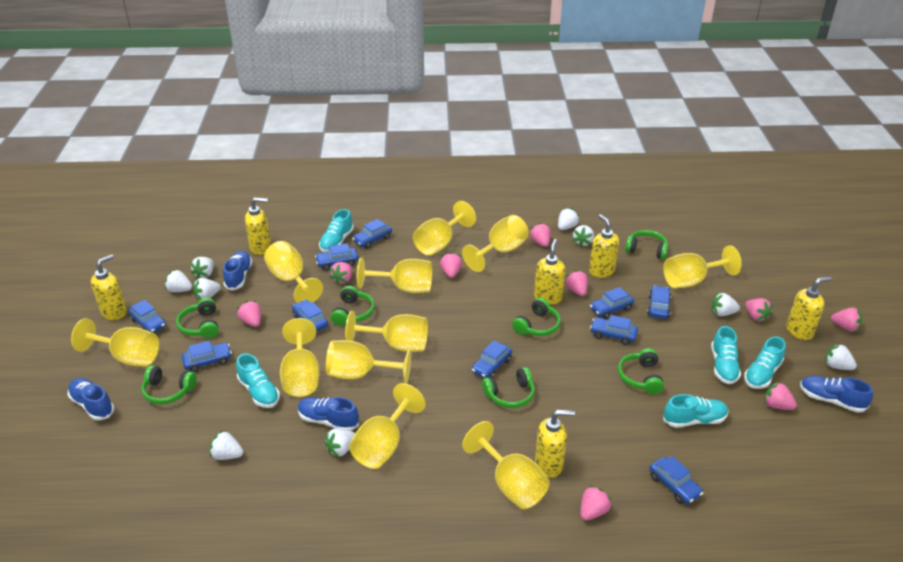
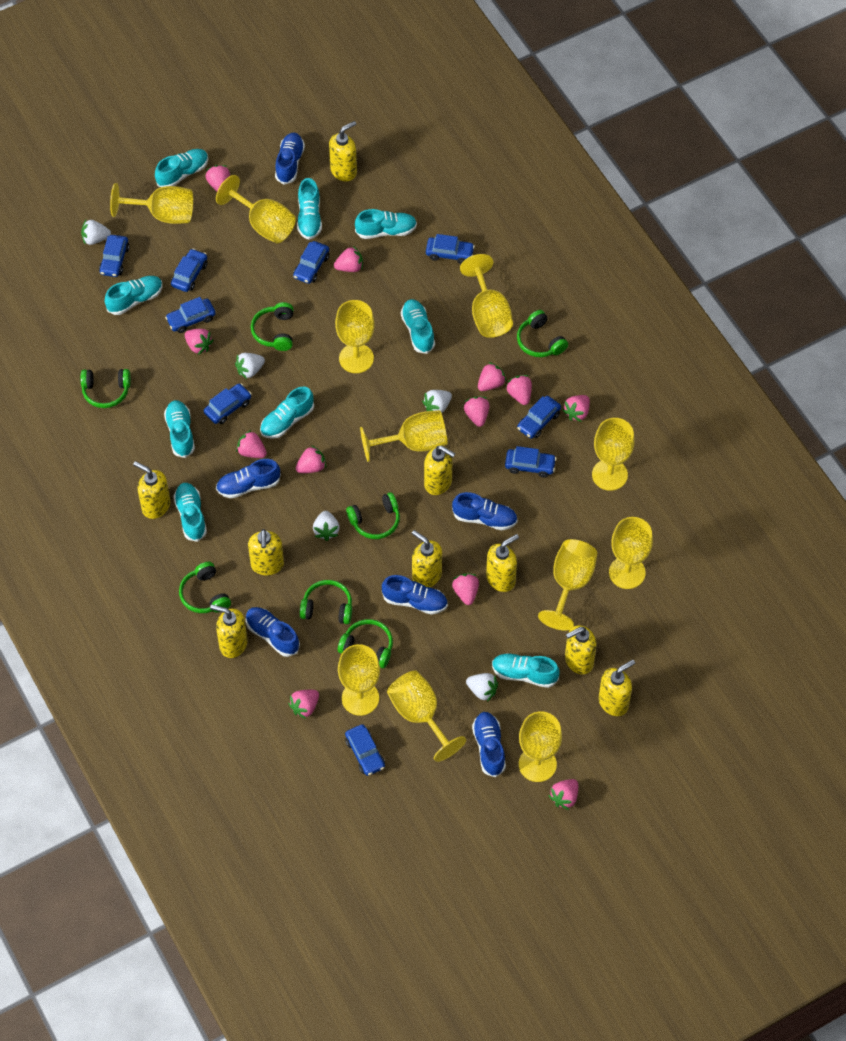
blue car: [128,300,166,333] [182,341,232,372] [292,300,328,332] [315,243,358,270] [352,219,392,249] [472,340,512,378] [590,287,634,319] [590,315,638,345] [647,285,671,319] [649,456,703,504] = 10 -> [99,235,130,277] [165,297,216,333] [171,249,207,292] [204,383,251,424] [293,241,329,284] [345,724,385,776] [426,234,475,264] [505,446,556,478] [517,396,561,439] = 9
blue shoe: [67,378,114,421] [223,251,253,290] [298,397,359,431] [800,376,873,413] = 4 -> [216,459,281,498] [246,607,300,657] [275,132,305,185] [382,575,448,615] [452,492,518,530] [472,712,506,777] = 6
pink strawberry: [237,301,261,327] [330,262,352,285] [440,252,462,278] [529,223,551,247] [564,270,588,296] [580,485,612,520] [745,298,773,322] [764,381,797,410] [831,307,862,332] = 9 -> [185,329,213,355] [205,165,230,191] [236,430,267,458] [288,690,319,719] [296,445,326,473] [334,246,363,272] [452,574,479,605] [464,397,490,427] [478,362,507,391] [506,375,532,405] [549,779,578,810] [563,395,590,422] = 12
turquoise shoe: [236,353,280,408] [319,209,354,252] [663,394,728,428] [711,326,741,384] [744,337,786,389] = 5 -> [105,276,163,315] [155,149,208,187] [164,400,195,458] [173,483,207,542] [260,386,314,439] [297,178,322,240] [355,209,417,239] [401,299,435,354] [492,653,560,688] = 9
white strawberry: [165,269,192,292] [190,257,214,279] [193,278,221,300] [210,430,243,460] [325,428,355,457] [558,208,580,230] [573,225,594,247] [712,293,740,316] [825,343,857,370] = 9 -> [81,220,111,245] [235,353,265,379] [313,511,340,541] [422,390,452,413] [466,673,498,702] = 5
yellow soap dispenser: [91,254,127,320] [245,197,271,255] [534,239,565,305] [535,410,575,478] [589,214,619,278] [786,276,831,340] = 6 -> [133,461,170,519] [210,605,247,658] [248,529,284,575] [329,121,357,181] [412,530,442,587] [424,445,456,495] [486,534,519,592] [565,625,597,674] [599,660,635,716] = 9

